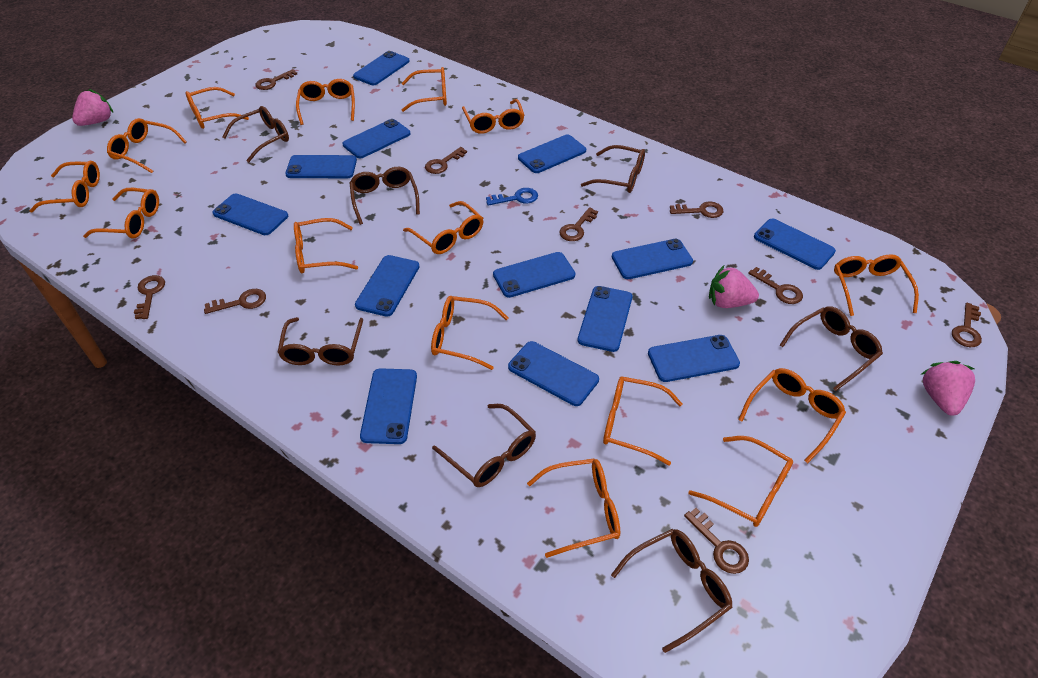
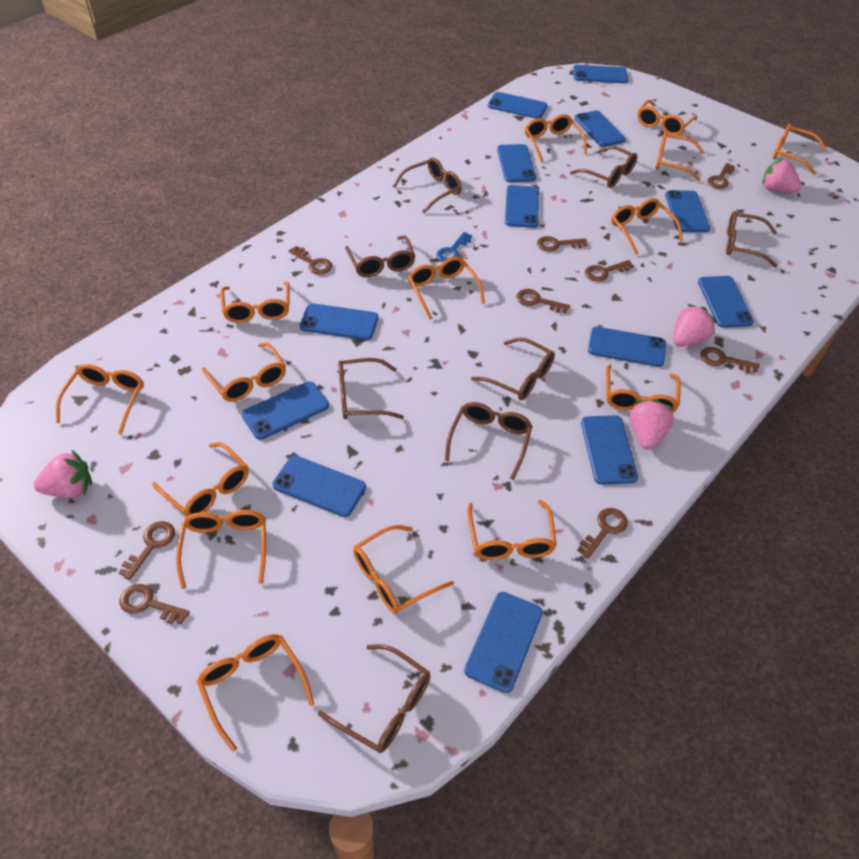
brown glasses: [223,106,289,162] [277,317,364,366] [350,167,420,225] [432,404,536,487] [581,145,645,193] [611,529,733,653] [780,306,883,391] = 7 -> [318,644,431,753] [338,358,404,419] [345,235,415,277] [393,157,462,213] [445,402,532,480] [471,337,555,400] [570,146,637,188] [726,211,777,268] = 8
pink strawberry: [72,89,113,126] [709,266,759,308] [920,361,975,416] = 3 -> [34,450,92,498] [630,399,674,450] [673,304,717,347] [762,159,801,193] = 4

